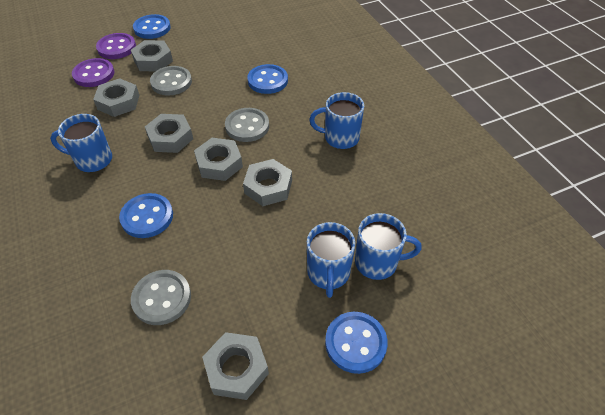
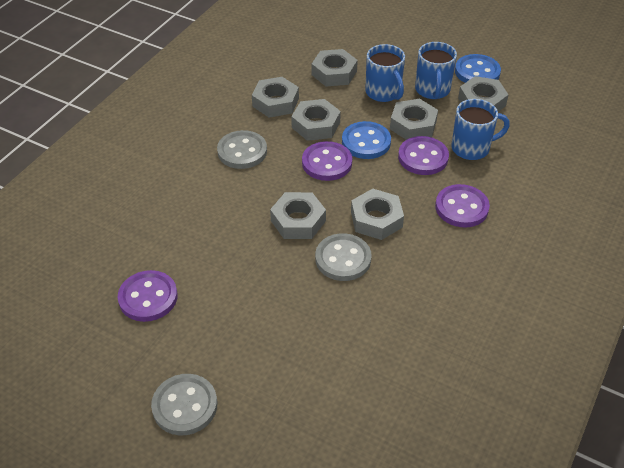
blue button: [119,193,173,238] [133,14,171,39] [247,64,288,94] [325,312,388,374] = 4 -> [342,121,391,159] [455,54,501,83] = 2
blue mug: [50,114,112,172] [307,222,355,298] [309,92,364,149] [355,213,422,280] = 4 -> [365,44,405,102] [415,42,457,99] [451,99,510,160] = 3
grey nut: [93,78,140,117] [131,40,173,71] [145,114,193,153] [194,138,243,181] [202,332,269,400] [243,159,292,206] = 6 -> [252,77,299,118] [270,192,326,239] [291,99,341,141] [311,49,358,86] [351,189,404,240] [390,99,438,140] [458,76,509,112] = 7
purple button: [72,58,115,87] [96,33,136,59] = 2 -> [117,270,178,322] [302,141,352,181] [398,136,449,175] [435,184,490,228] = 4

